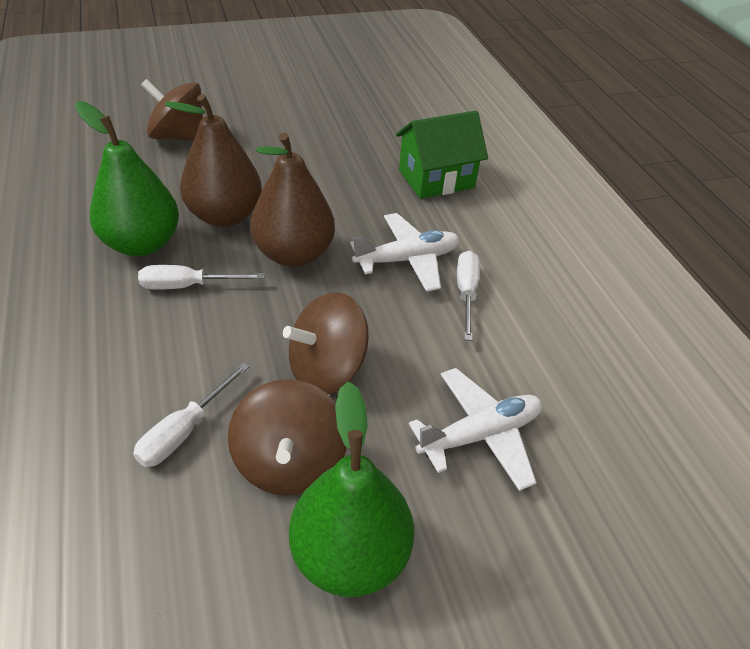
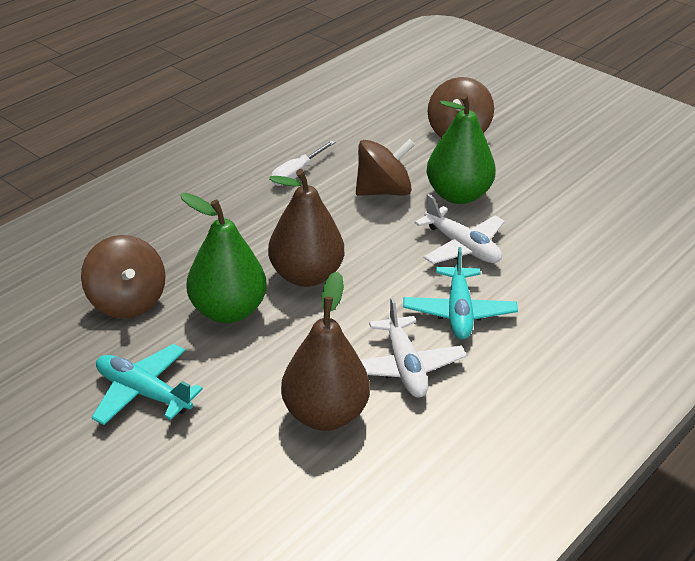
green house: [396,111,488,199] = 1 -> none = 0
turquoise plane: none = 0 -> [91,344,203,425] [403,247,518,339] = 2
white screwdriver: [133,362,250,467] [138,265,264,290] [457,251,480,341] = 3 -> [271,140,335,186] = 1

